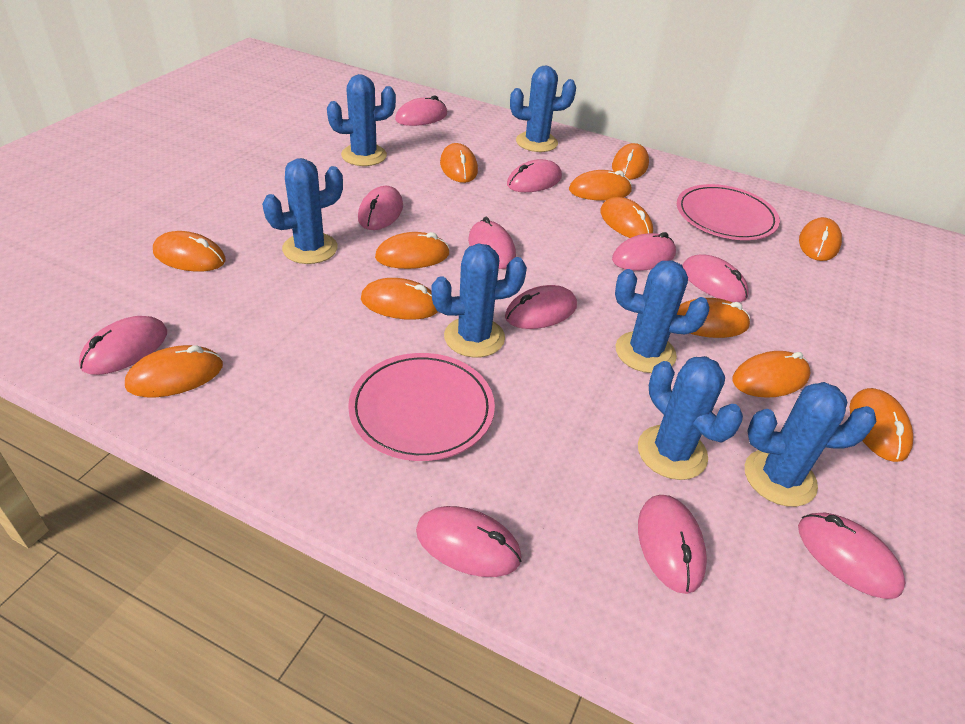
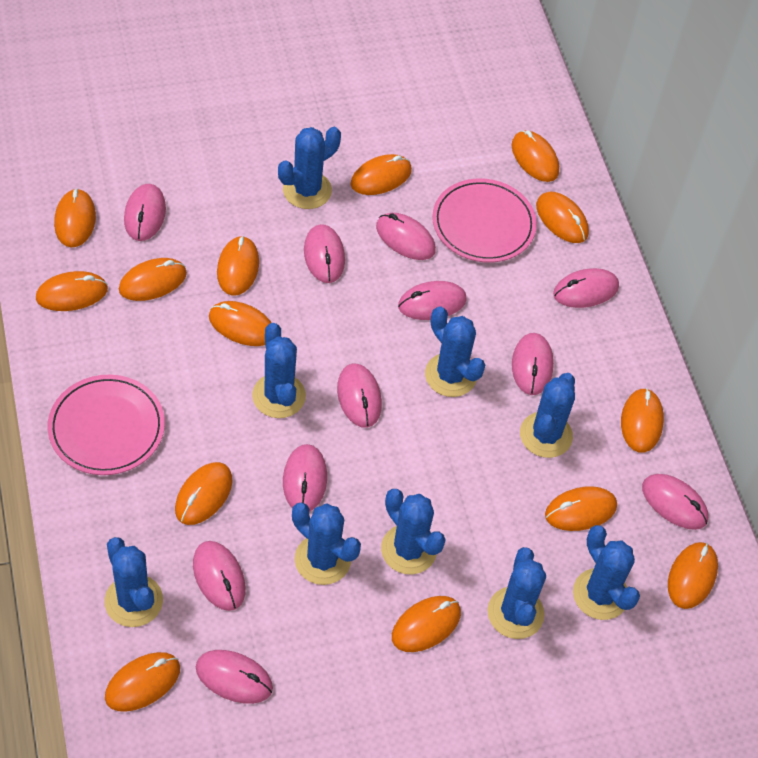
blue cactus: [262,158,343,264] [327,74,396,166] [431,244,527,358] [510,65,576,152] [615,260,709,373] [638,356,743,480] [745,382,877,507] = 7 -> [104,537,163,627] [252,323,306,418] [278,127,341,209] [292,503,361,585] [381,489,446,575] [425,307,485,397] [487,547,546,639] [520,373,575,458] [573,525,640,620] = 9
orange mouse: [125,345,223,397] [153,231,226,272] [361,278,438,320] [375,232,450,269] [440,143,478,183] [569,170,632,201] [600,197,653,238] [612,143,649,180] [677,298,750,338] [733,351,810,398] [799,217,842,261] [850,388,913,462] = 12 -> [36,271,108,311] [54,188,96,248] [105,652,180,712] [119,258,187,301] [175,462,233,525] [209,301,272,346] [217,236,259,296] [351,154,412,195] [392,596,461,652] [512,130,559,182] [536,192,589,243] [545,486,617,531] [621,388,664,453] [668,542,718,609] = 14

